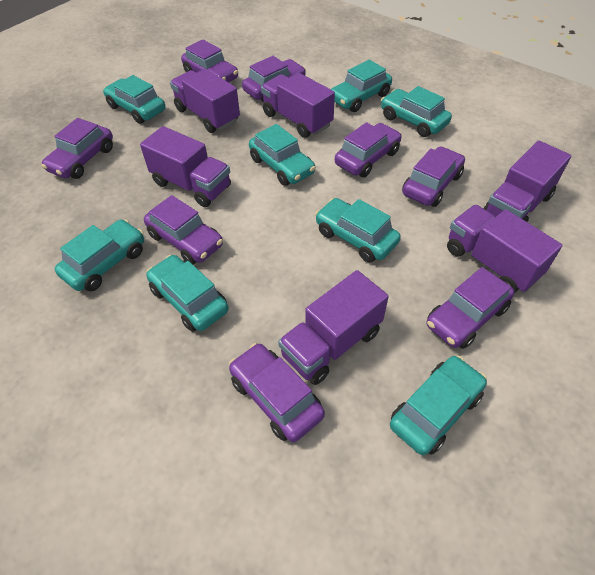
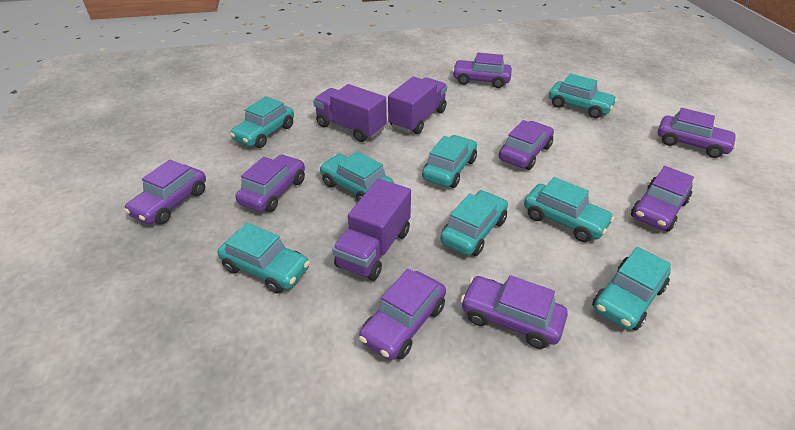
purple truck: [140,126,231,207] [170,69,240,133] [261,73,335,138] [278,270,389,385] [447,205,562,293] [484,141,571,222] = 6 -> [313,84,387,142] [332,179,411,281] [388,77,447,134] = 3

